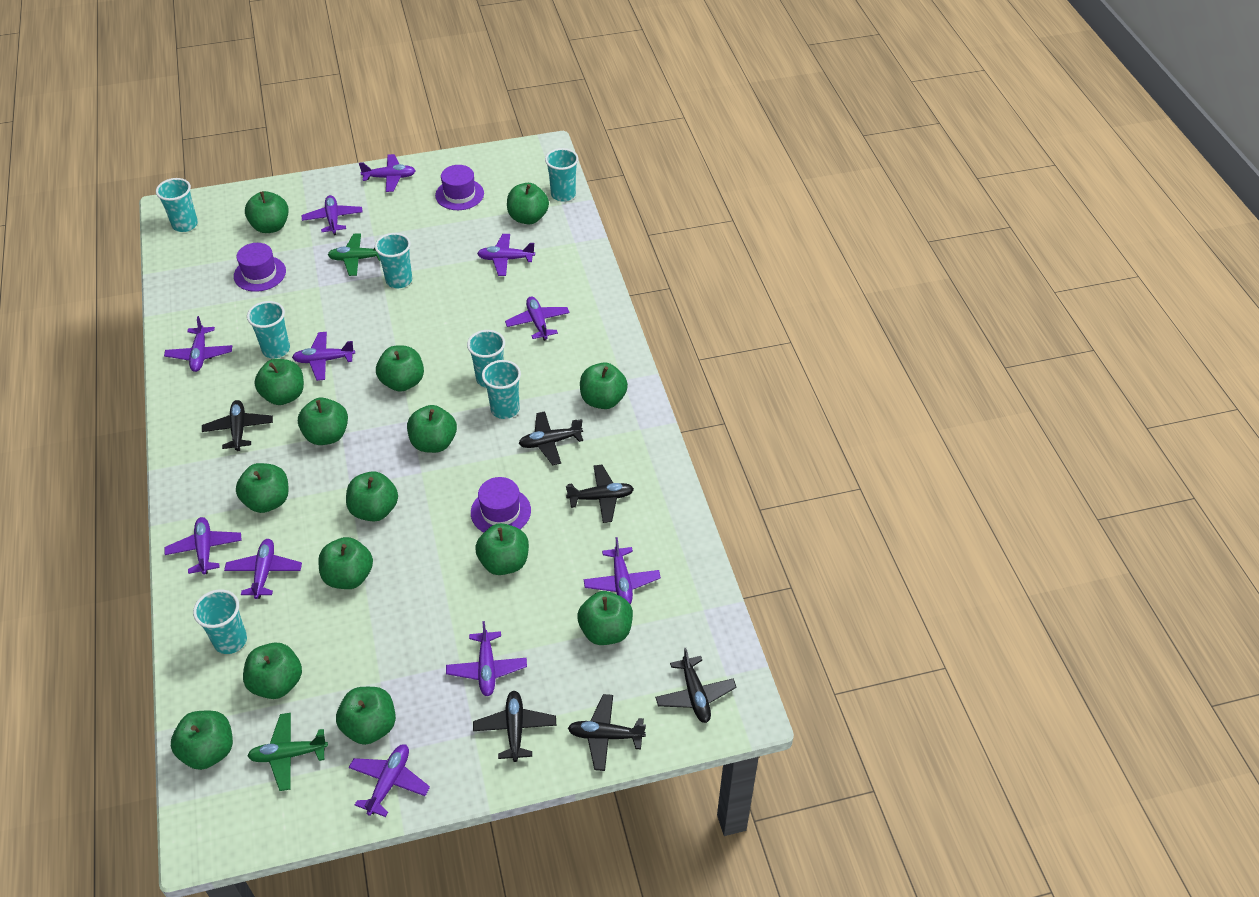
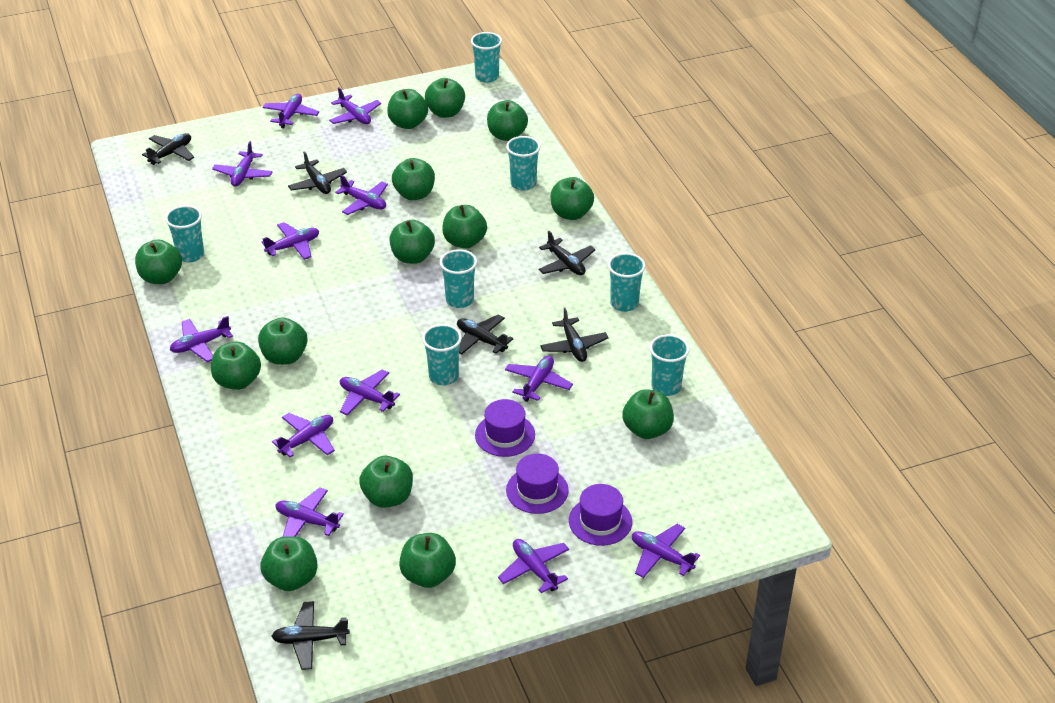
green apple: [171,711,233,770] [236,463,289,513] [243,643,302,699] [245,191,289,233] [254,359,304,405] [298,398,348,445] [318,537,373,589] [336,687,396,745] [346,471,398,522] [376,346,424,392] [407,405,457,453] [475,523,529,575] [507,183,549,224] [577,591,633,645] [580,362,628,409] = 15 -> [135,239,182,284] [211,342,261,390] [258,317,308,365] [260,536,318,591] [359,456,413,508] [387,89,428,129] [390,220,435,264] [392,158,435,200] [399,533,456,588] [425,78,465,118] [442,205,487,249] [487,100,528,141] [551,177,594,220] [622,389,674,439] = 14
green plane: [248,713,328,791] [328,233,380,276] = 2 -> none = 0
purple plane: [164,316,232,372] [164,517,242,575] [224,539,302,599] [292,332,355,381] [301,195,363,235] [349,745,430,817] [359,154,416,192] [446,621,527,696] [477,234,535,276] [505,296,570,341] [583,537,661,604] = 11 -> [170,316,233,362] [212,141,272,187] [262,94,319,128] [262,222,319,260] [272,413,335,457] [275,487,344,537] [329,87,381,124] [335,175,388,215] [340,369,400,415] [498,539,569,593] [505,356,573,402] [632,524,700,578] = 12

